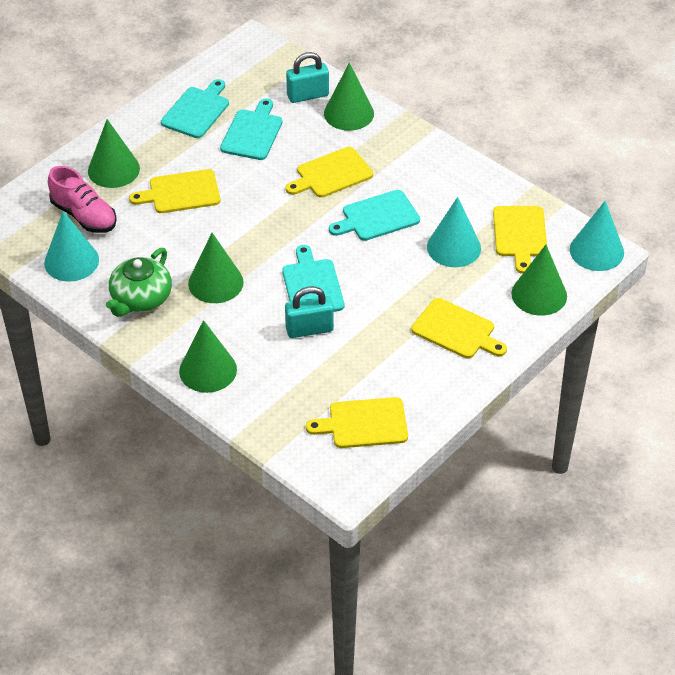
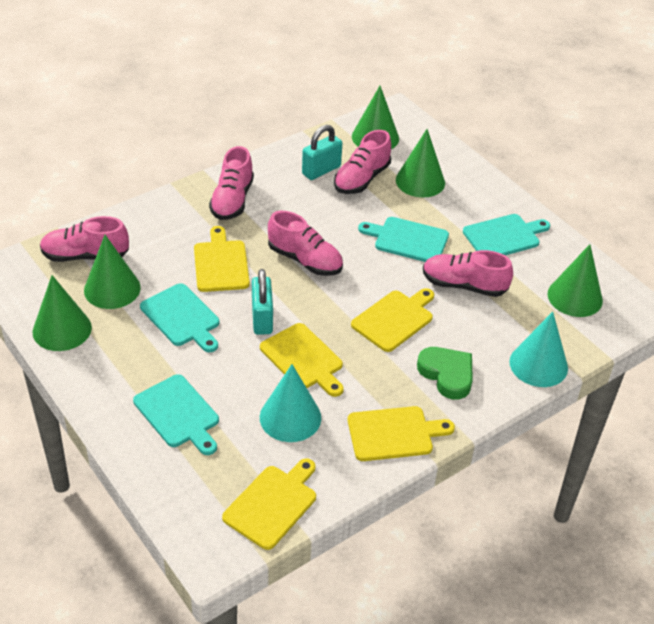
green heart: none = 0 -> [417,347,473,400] = 1
green teapot: [106,248,172,317] = 1 -> none = 0
pink shoe: [48,166,117,233] = 1 -> [40,216,129,262] [209,146,254,220] [268,211,343,276] [334,130,391,194] [423,250,513,297] = 5
turquoise cone: [44,211,99,282] [427,197,481,267] [570,201,624,271] = 3 -> [260,364,321,442] [509,312,568,387] = 2

